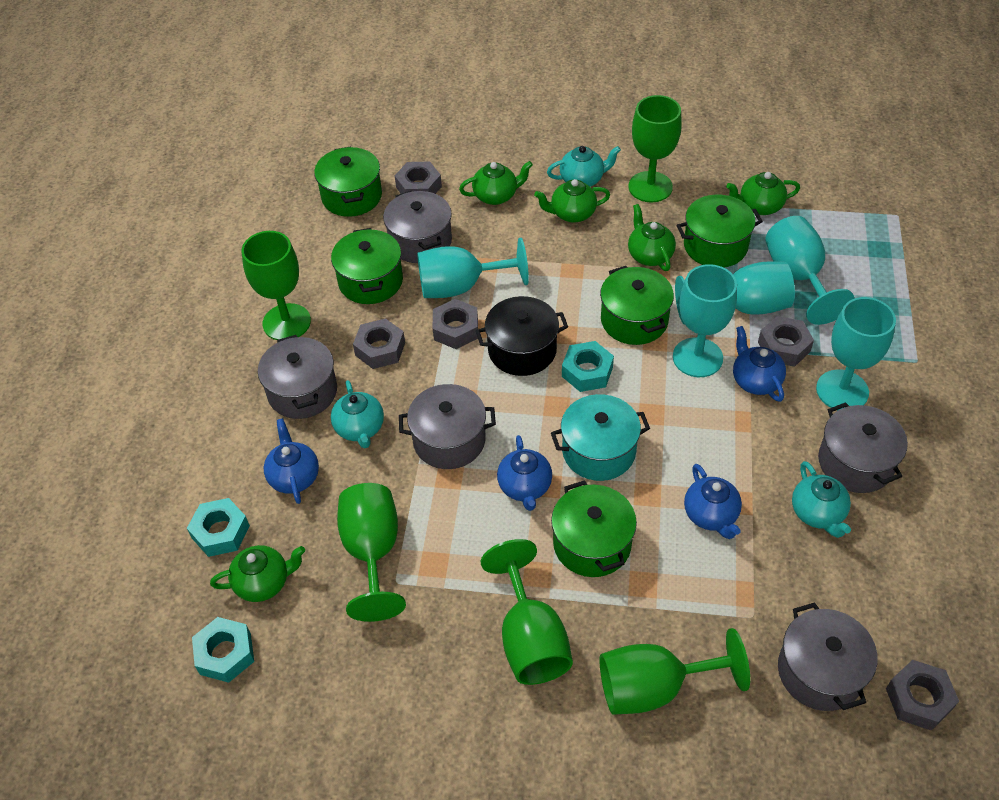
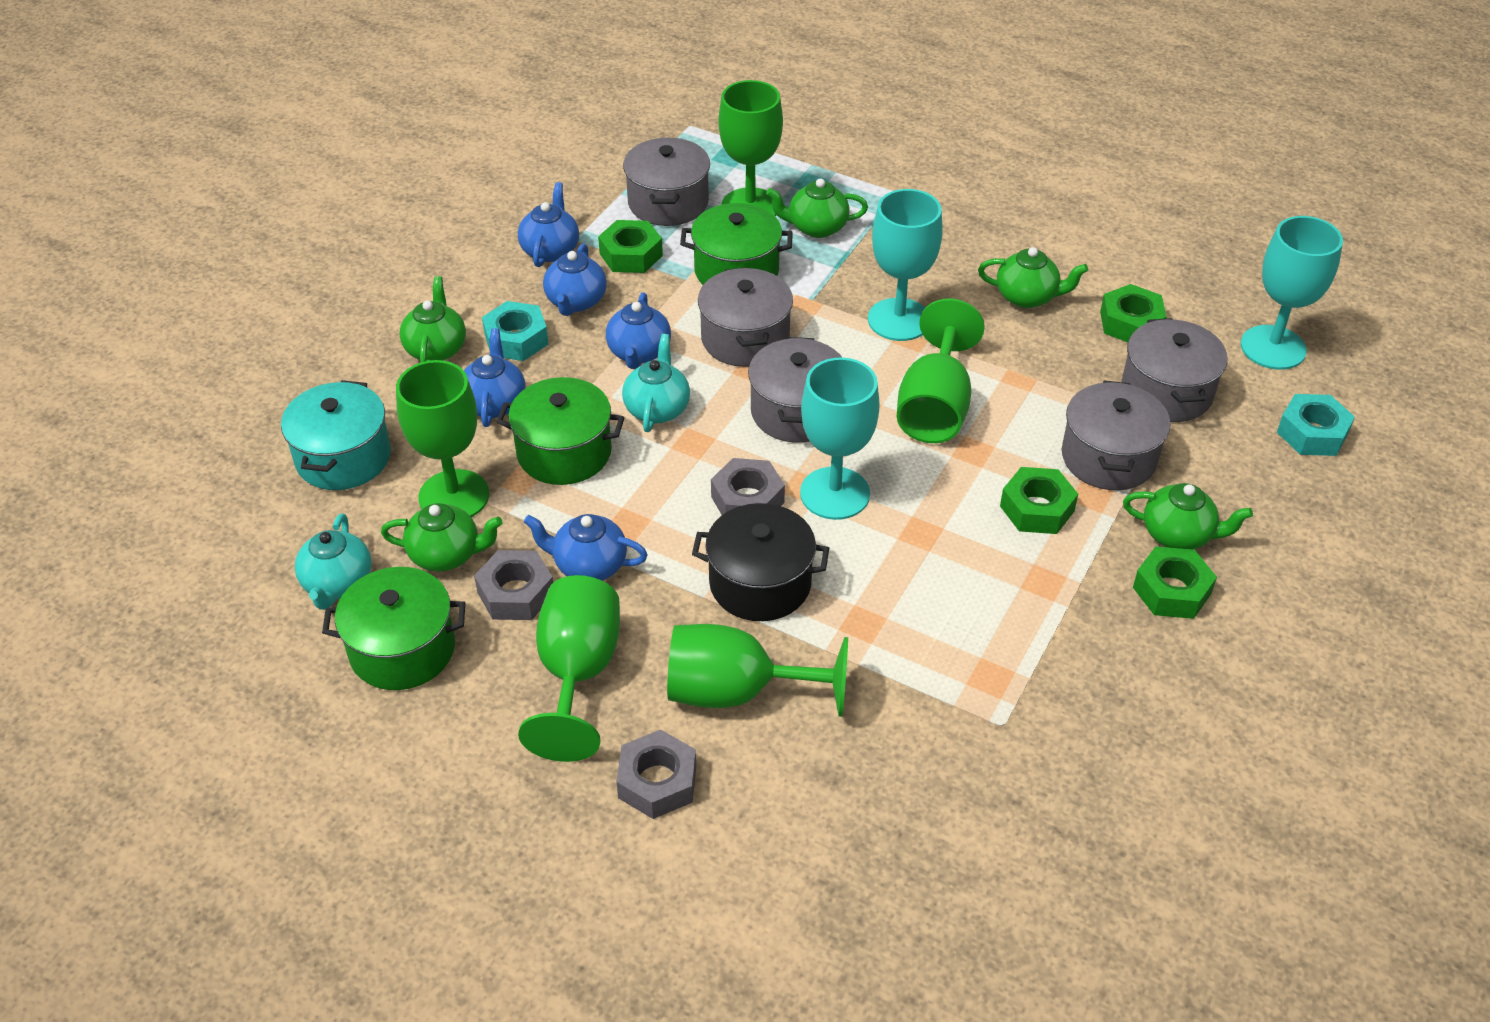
blue teapot: [264,418,319,504] [497,435,552,511] [684,464,742,539] [733,326,786,402] = 4 -> [464,328,525,427] [518,182,579,267] [524,514,648,580] [543,243,607,316] [606,292,671,369] = 5
green nut: none = 0 -> [598,220,663,273] [1000,467,1078,534] [1100,284,1166,342] [1133,546,1217,619] = 4
green pot: [314,146,382,217] [331,228,403,304] [551,480,637,577] [600,266,674,345] [676,195,763,268] = 5 -> [322,567,466,690] [497,377,625,485] [680,203,793,285] = 3
grey nut: [353,318,405,369] [395,162,442,194] [433,299,478,349] [758,316,814,367] [886,660,959,731] = 5 -> [474,550,553,620] [616,730,696,819] [711,458,785,515] = 3
turquoise goblet: [417,238,529,298] [673,264,737,377] [675,261,795,325] [765,216,854,325] [816,297,896,410] = 5 -> [800,357,880,520] [868,189,943,341] [1241,216,1343,370] = 3
turquoise nut: [187,498,250,557] [192,617,254,683] [562,341,614,392] = 3 -> [482,301,549,361] [1277,394,1355,456] = 2
turquoise teapot: [331,380,384,448] [547,146,621,187] [792,461,851,538] = 3 -> [295,514,372,610] [622,334,690,432] = 2

